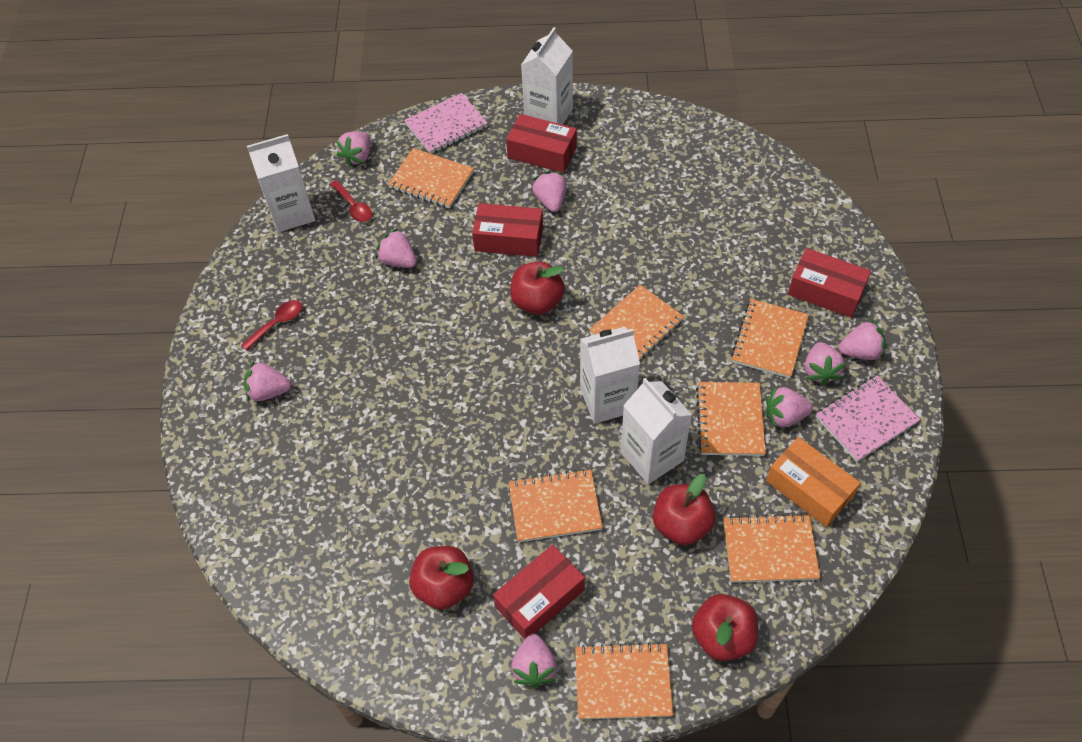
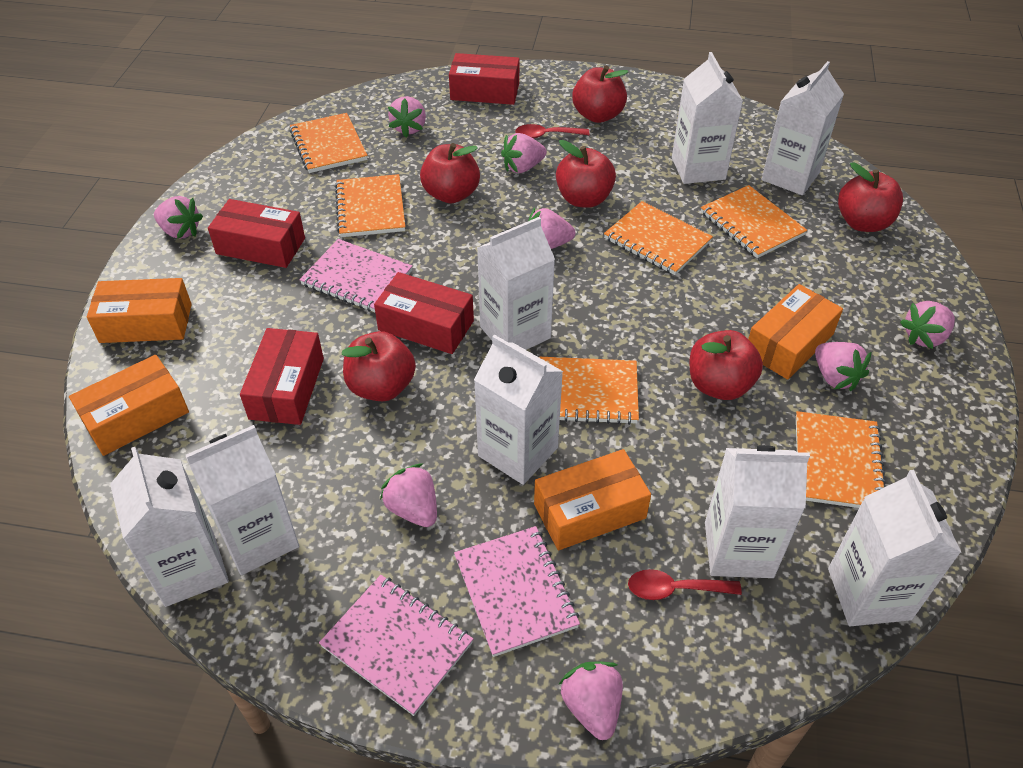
orange box: [766,437,860,527] = 1 -> [69,355,189,456] [87,278,192,343] [534,449,651,550] [748,284,843,380] = 4
orange notebook: [388,148,474,208] [509,469,603,542] [575,642,673,719] [589,285,684,361] [696,382,766,456] [723,514,820,583] [731,299,809,378] = 7 -> [290,113,368,173] [335,174,405,237] [539,357,639,425] [604,201,713,275] [701,185,807,258] [796,411,886,508] = 6
pink notebook: [404,93,488,154] [816,376,920,462] = 2 -> [299,239,412,312] [319,575,473,716] [454,526,580,657] = 3
red apple: [409,546,474,610] [510,261,565,315] [653,474,716,545] [692,594,758,661] = 4 -> [342,331,416,401] [420,143,480,204] [556,140,616,208] [572,65,628,123] [690,330,763,400] [838,162,903,232] = 6
white carton: [247,134,315,232] [521,27,573,125] [580,327,640,424] [621,378,692,484] = 4 -> [110,447,229,607] [186,425,299,575] [474,335,563,485] [477,217,555,350] [672,52,743,184] [705,445,810,578] [762,61,844,195] [828,470,961,626] = 8

